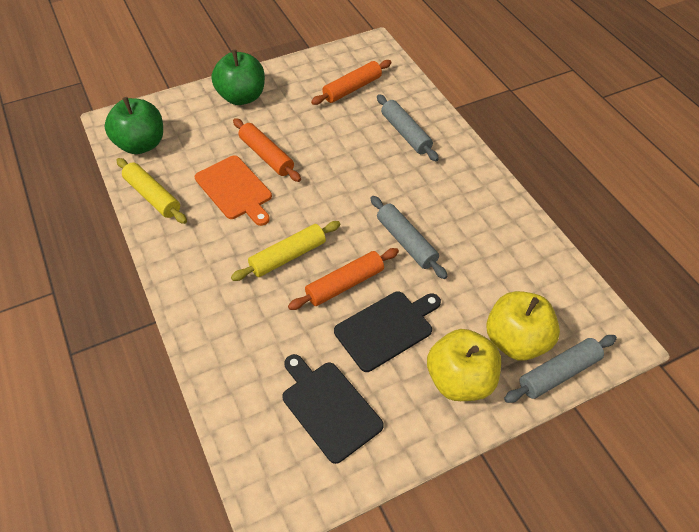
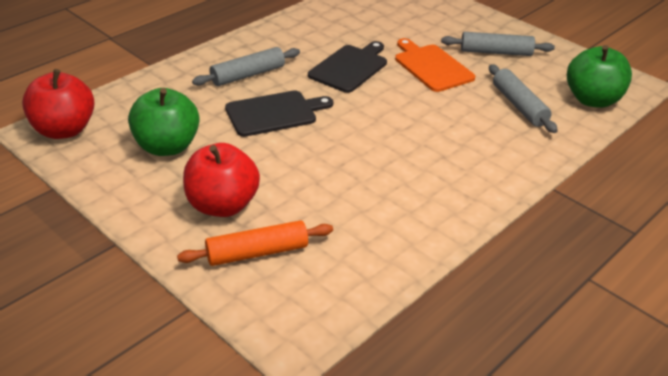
orange rolling pin: [233,118,301,182] [288,248,399,310] [311,60,392,105] = 3 -> [177,220,333,266] = 1
red apple: none = 0 -> [22,69,95,139] [183,143,260,217] = 2
yellow apple: [427,329,501,401] [486,291,560,361] = 2 -> none = 0
yellow rolling pin: [116,158,187,224] [231,221,341,281] = 2 -> none = 0

